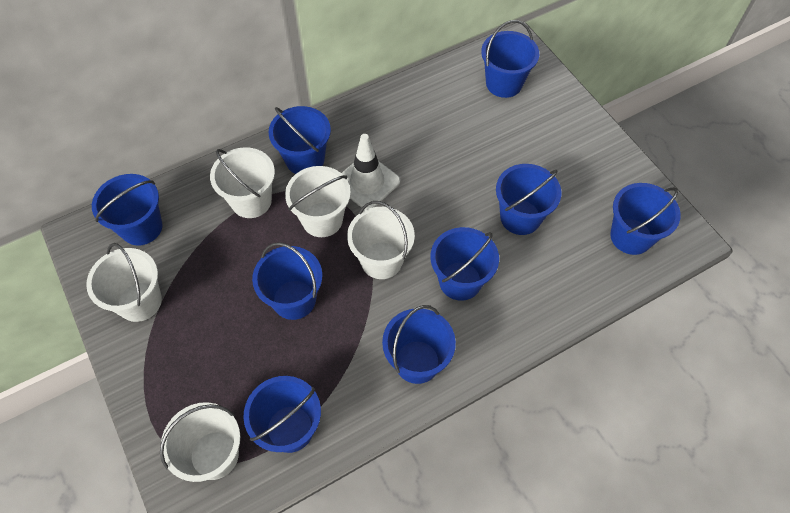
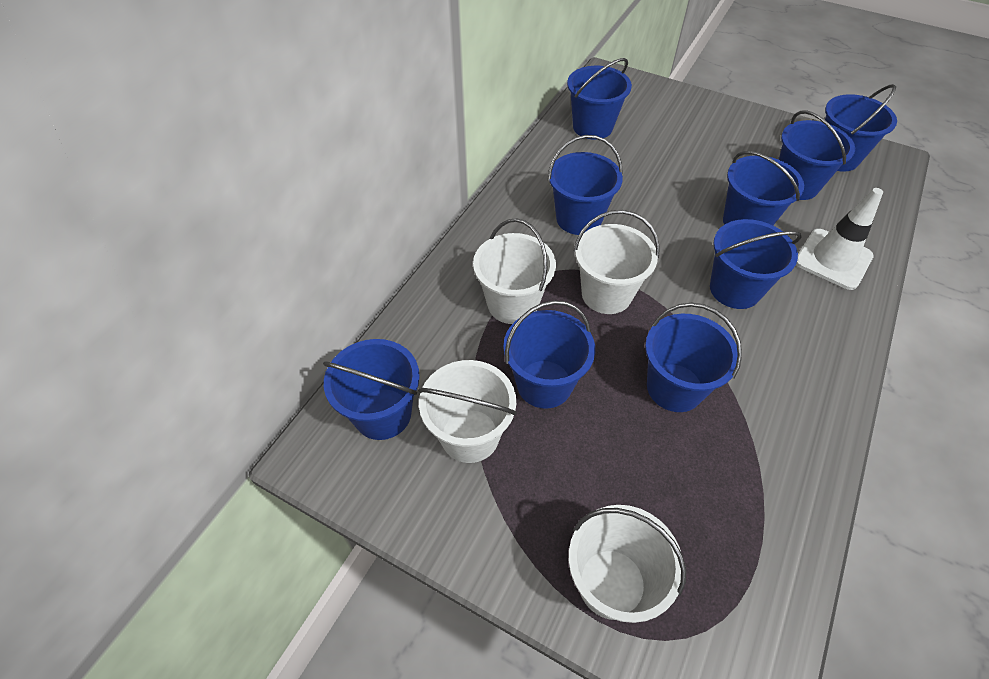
white bucket: [86,243,162,322] [160,402,240,482] [210,147,275,218] [285,166,351,237] [347,201,415,279] = 5 -> [418,360,517,463] [473,218,556,324] [568,505,686,623] [574,210,660,314] = 4

